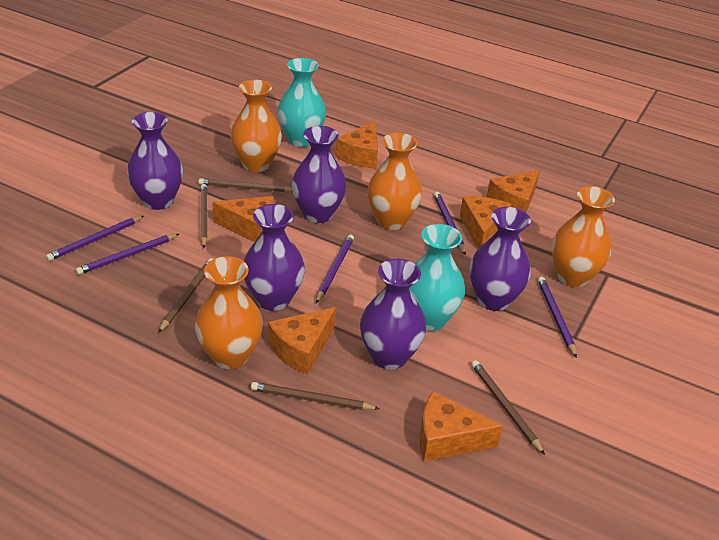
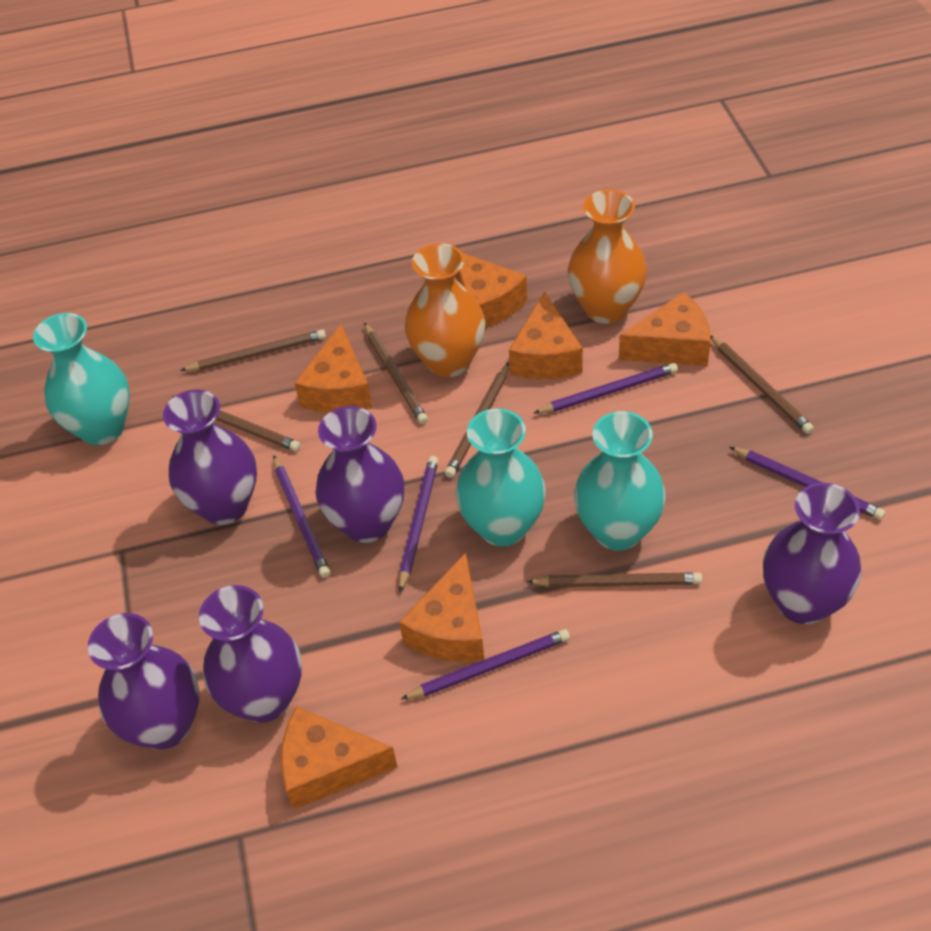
brown pencil: [158,258,213,333] [198,178,293,192] [200,184,207,248] [251,382,380,410] [471,360,545,455] = 5 -> [172,396,300,451] [180,330,326,371] [364,323,428,424] [445,363,509,478] [527,572,702,587] [710,335,814,434] = 6
orange vase: [195,256,263,369] [231,80,282,172] [367,133,422,230] [552,186,615,287] = 4 -> [405,243,485,377] [568,190,647,324] = 2
turquoise vase: [278,58,326,147] [409,224,465,331] = 2 -> [33,313,130,445] [455,408,546,547] [574,411,666,550] = 3

